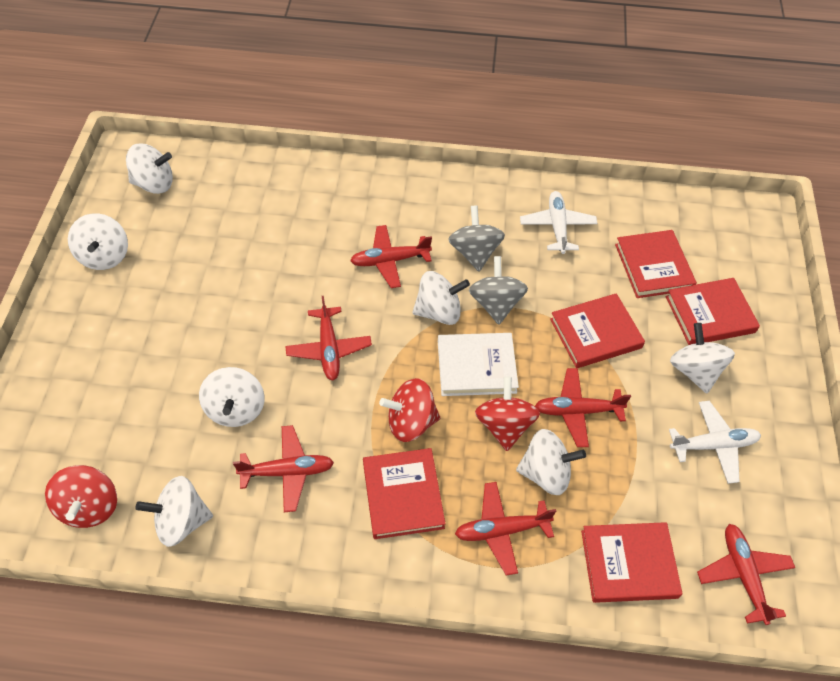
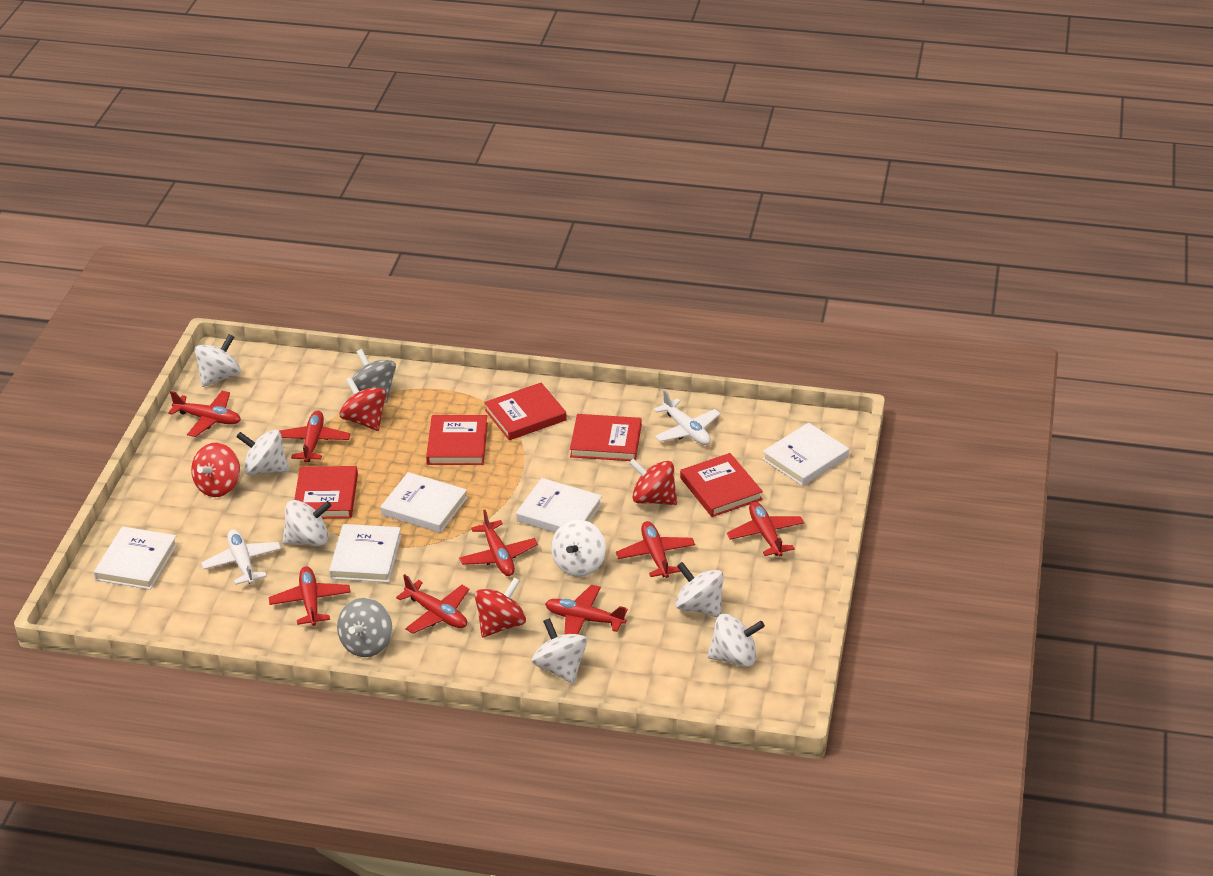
red plane: [233,425,334,512] [285,296,372,380] [350,225,432,288] [455,482,556,575] [535,368,631,447] [697,524,795,625] = 6 -> [168,391,241,437] [269,566,351,626] [280,410,350,462] [396,574,469,634] [459,510,538,576] [545,585,628,634] [616,521,695,578] [727,501,804,556] = 8
red spinning top: [45,465,117,528] [379,378,440,442] [475,376,540,451] = 3 -> [191,443,240,497] [340,377,386,431] [475,577,526,638] [629,459,677,505] = 4
white book: [438,333,519,396] = 1 -> [94,526,178,590] [329,524,402,583] [380,472,468,533] [516,478,602,533] [762,423,849,486] = 5

